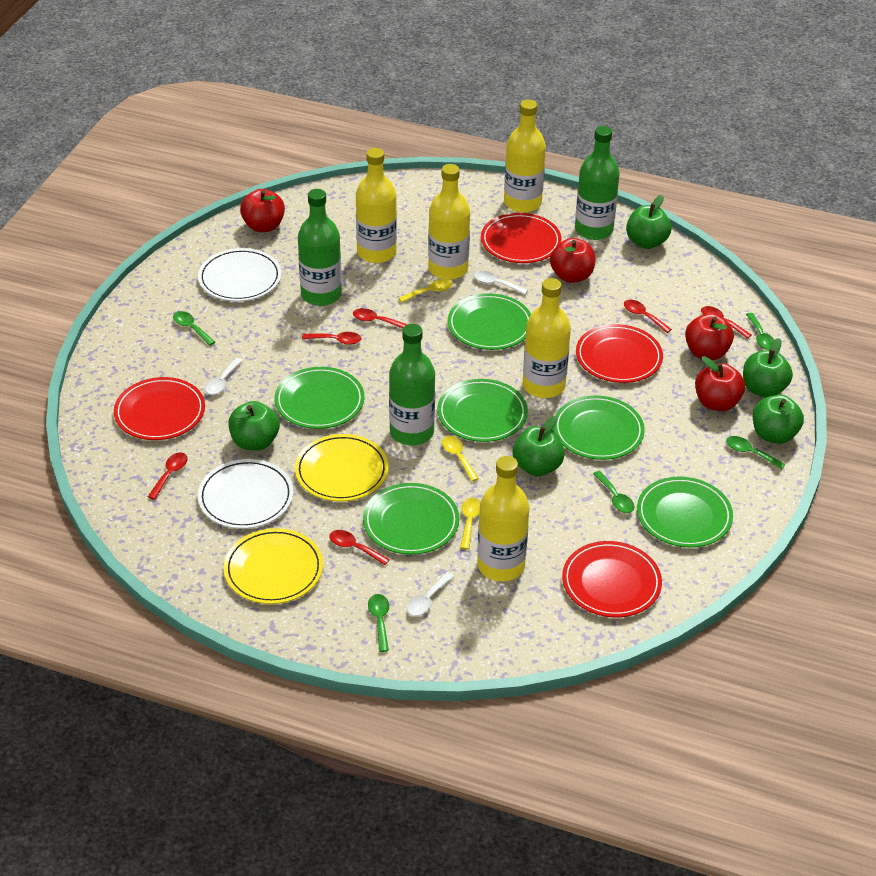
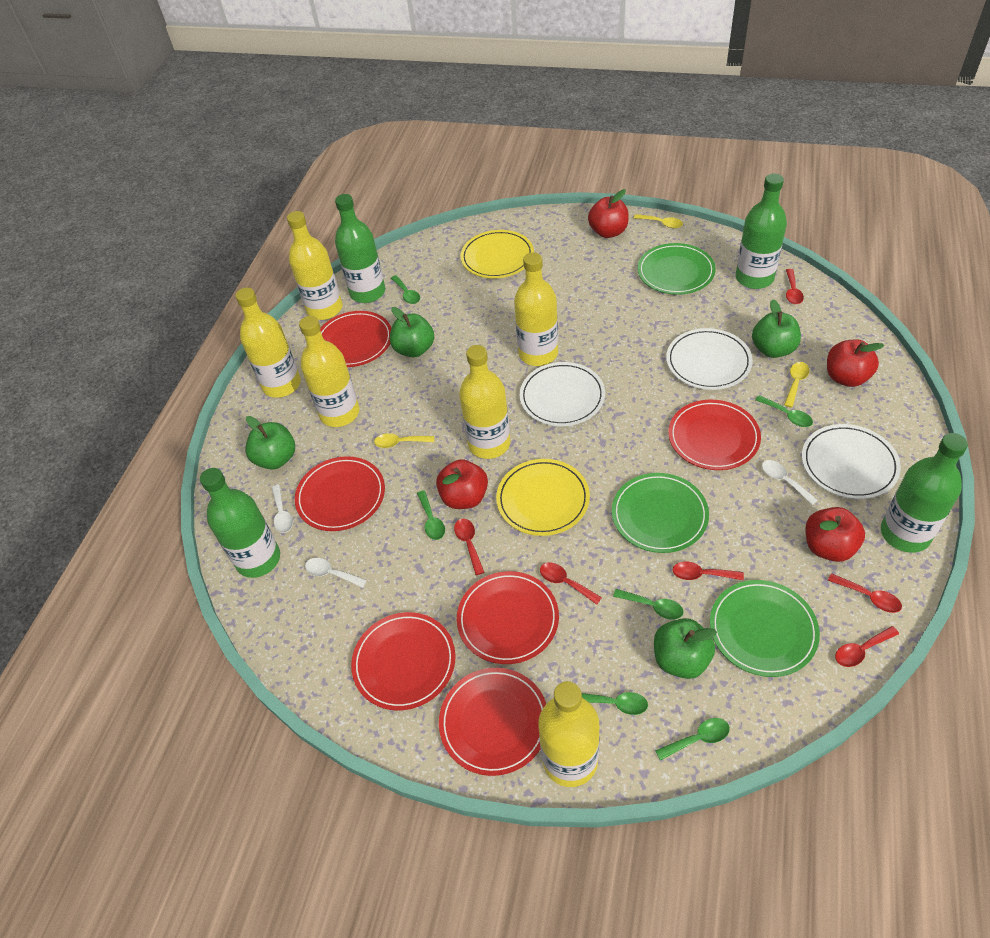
green apple: [228,401,280,451] [513,416,565,476] [626,195,671,249] [743,338,793,398] [753,395,804,444] = 5 -> [245,416,295,469] [390,307,434,357] [654,618,717,679] [752,299,801,358] = 4
green bottle: [298,189,342,306] [389,324,435,446] [575,126,620,240] = 3 -> [200,468,280,578] [335,194,385,303] [736,174,787,289] [881,433,968,553] = 4
green plate: [275,367,364,429] [363,483,459,555] [437,379,528,442] [448,293,531,350] [553,395,645,460] [637,477,733,548] = 6 -> [612,473,709,553] [637,243,716,295] [710,580,820,677] = 3
green spoon: [173,311,215,346] [368,594,389,652] [593,471,634,513] [726,436,785,469] [746,313,774,350] = 5 -> [391,275,420,304] [417,490,445,540] [582,692,648,715] [613,589,683,620] [655,718,730,761] [755,395,813,427] = 6
red plate: [114,377,205,440] [481,213,562,263] [562,541,662,617] [576,324,663,383] = 4 -> [295,456,385,531] [320,311,391,367] [351,612,456,710] [439,668,546,776] [457,571,559,664] [668,400,761,470] = 6
white plate: [198,248,282,301] [198,459,293,529] = 2 -> [520,362,605,426] [666,328,753,390] [802,424,901,499] = 3
yellow bottle: [356,148,397,263] [428,164,470,280] [477,456,529,582] [504,100,546,213] [523,278,571,398] = 5 -> [236,288,301,398] [287,211,342,320] [299,316,360,427] [459,345,511,459] [514,252,558,366] [538,681,599,787] = 6

